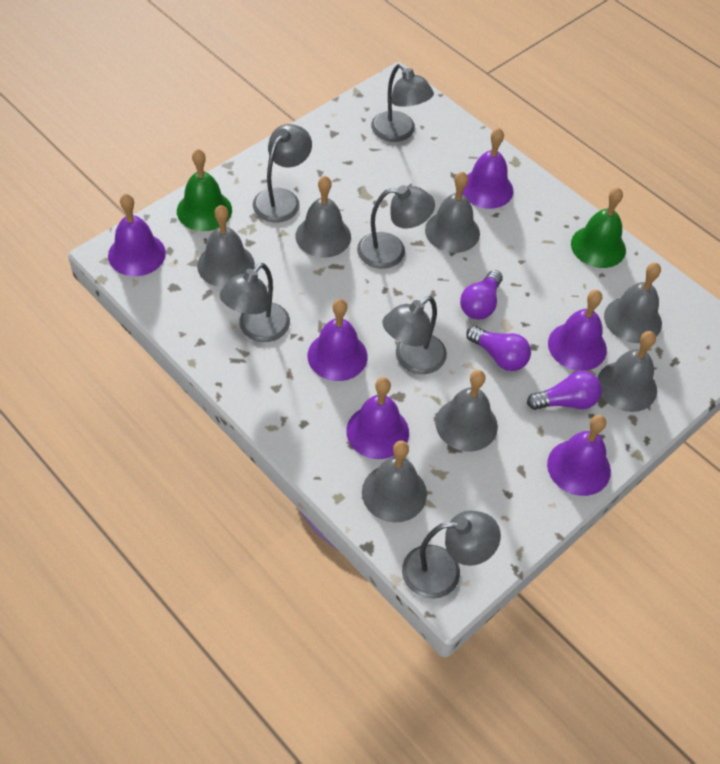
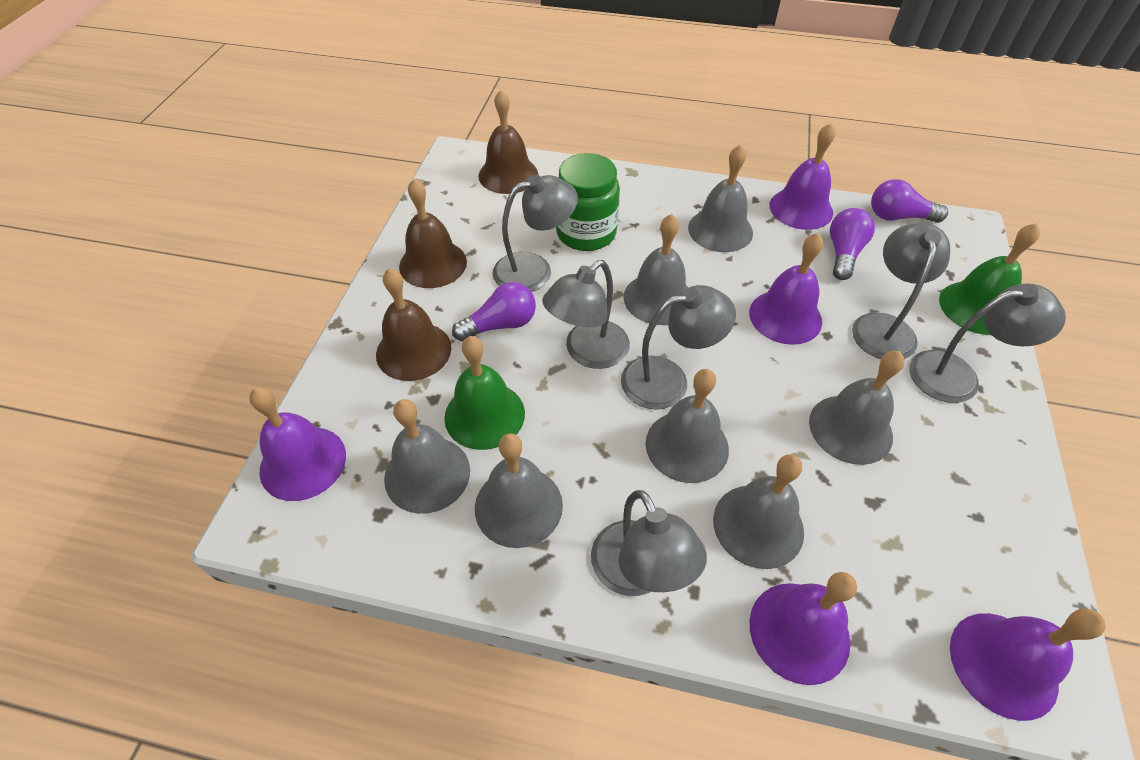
brown bell: none = 0 -> [376,268,452,381] [399,179,467,288] [478,90,538,194] = 3
green jar: none = 0 -> [556,153,620,251] = 1
purple bell: [108,193,166,276] [307,299,368,381] [346,377,409,459] [462,128,513,209] [547,415,611,496] [548,290,607,371] = 6 -> [249,387,346,501] [749,233,823,345] [749,572,857,685] [770,123,835,230] [950,609,1106,721] = 5

